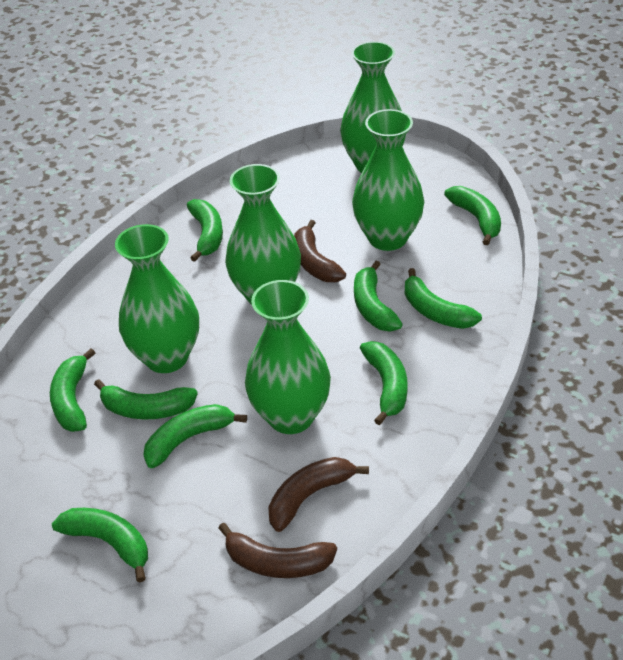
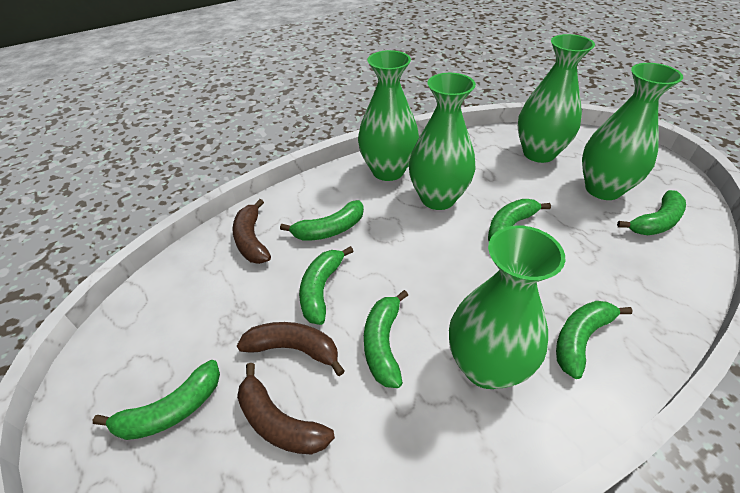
green banana: [50,348,95,432] [52,508,148,582] [94,379,198,419] [143,404,247,468] [187,199,223,262] [354,261,403,332] [360,341,408,425] [405,268,482,329] [444,186,501,245] = 9 -> [92,360,220,440] [280,200,364,241] [299,246,354,325] [364,290,408,388] [488,199,551,241] [556,301,633,379] [617,190,686,235] = 7

